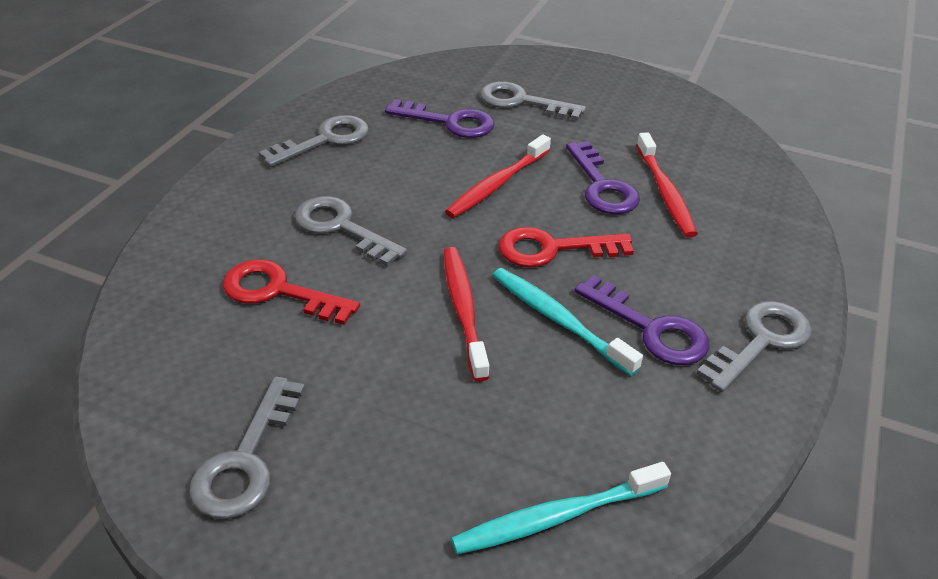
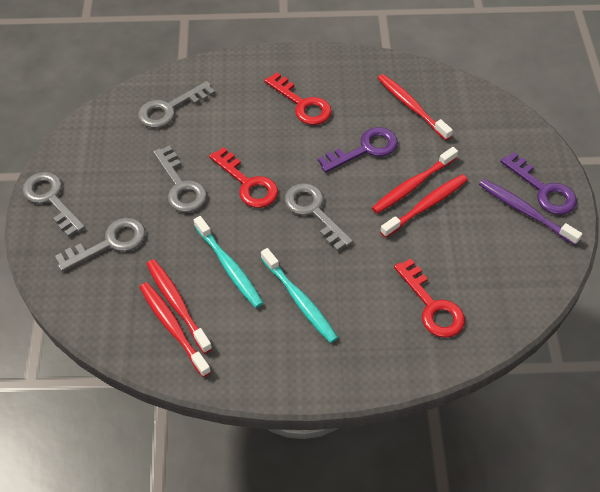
purple key: [385,99,495,138] [566,141,640,214] [574,275,710,365] = 3 -> [318,127,398,173] [500,152,577,215] = 2
purple toothbrush: none = 0 -> [479,179,582,245] = 1
red key: [223,259,360,325] [499,227,634,267] = 2 -> [209,147,278,208] [264,72,332,125] [394,258,465,338] = 3
red toothbrush: [444,247,489,382] [445,134,551,218] [636,132,698,238] = 3 -> [139,282,211,377] [147,259,212,354] [372,147,458,214] [378,74,453,140] [380,174,468,238] = 5

